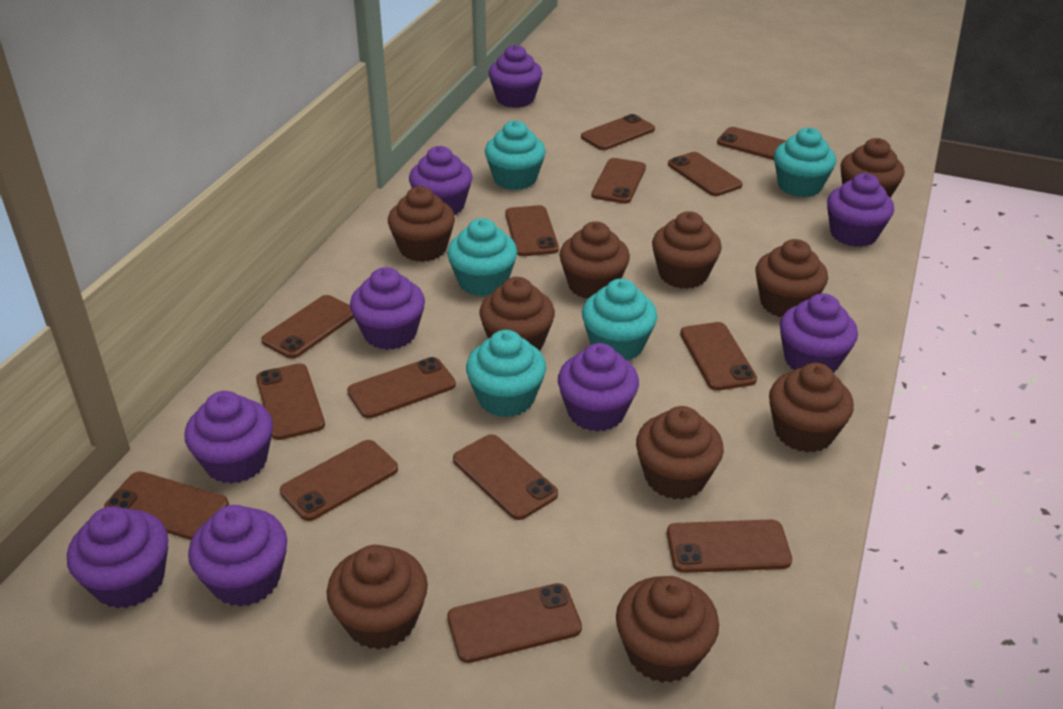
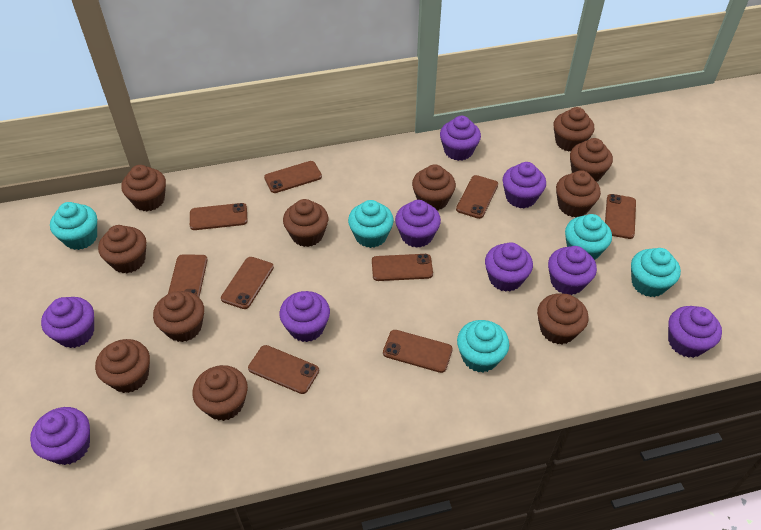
brown cupcake: [327,545,428,650] [388,186,455,262] [479,277,555,351] [559,221,630,299] [616,576,719,683] [636,406,724,500] [652,211,722,289] [755,239,828,317] [769,363,854,453] [840,138,904,198] = 10 -> [95,339,150,393] [98,225,146,273] [121,165,166,211] [153,291,204,342] [193,365,248,421] [283,199,328,247] [412,164,456,211] [537,293,589,344] [554,107,595,152] [556,170,601,217] [570,138,613,182] = 11
brown phone: [104,471,229,540] [256,363,325,440] [261,295,354,359] [280,440,398,521] [347,357,456,419] [447,583,582,663] [453,434,558,520] [505,205,559,256] [581,114,655,150] [591,158,646,204] [667,519,792,573] [668,152,743,196] [680,322,757,391] [717,127,786,160] = 14 -> [168,254,208,297] [190,203,248,230] [221,257,274,309] [248,345,319,394] [264,161,322,193] [372,254,433,281] [383,330,453,373] [456,175,498,219] [605,194,636,239] = 9

